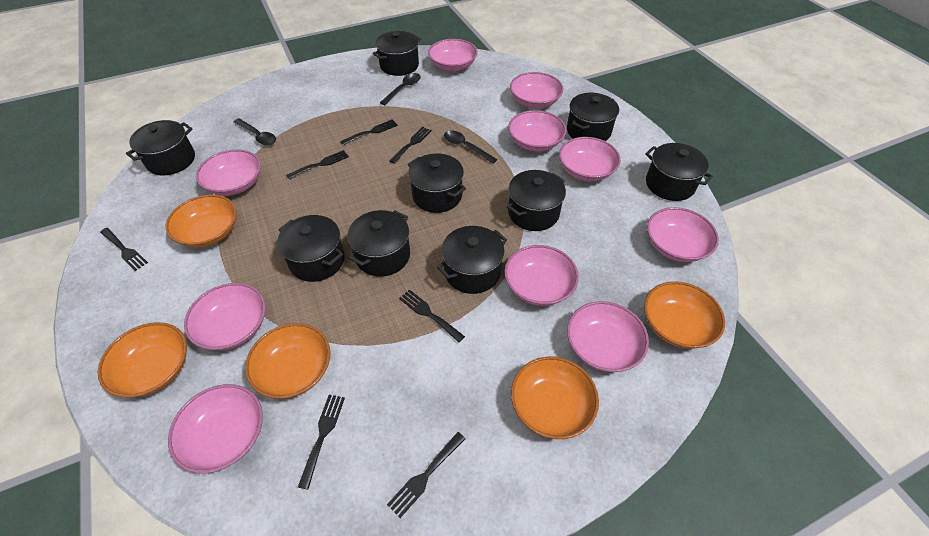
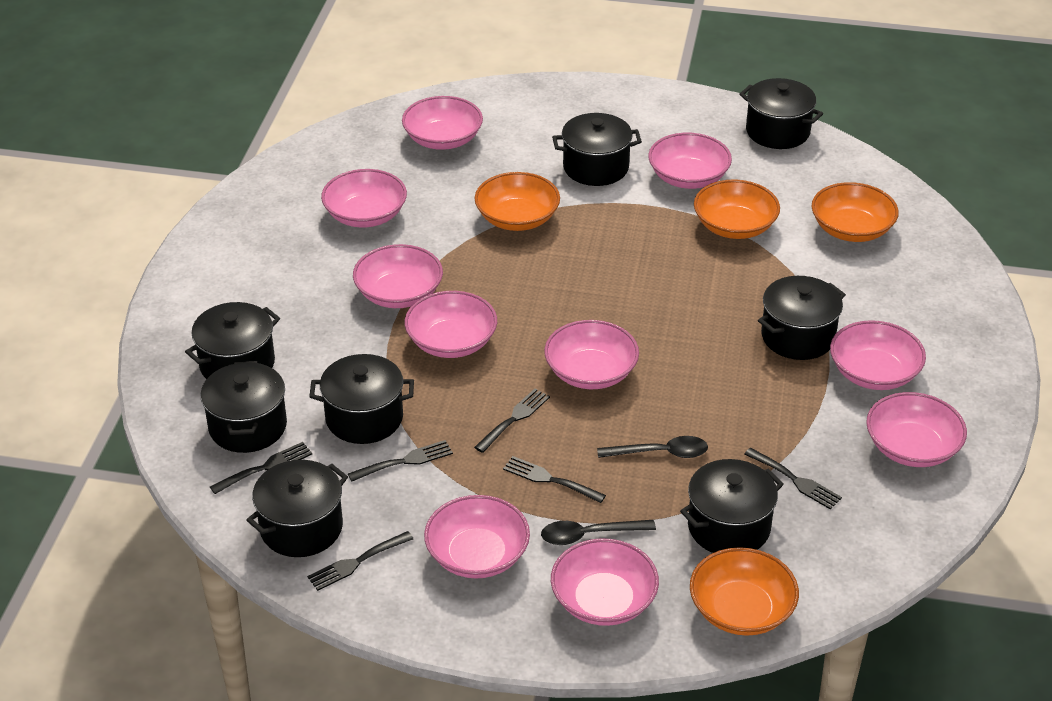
black fork: [100,228,148,271] [286,150,349,179] [298,395,345,490] [340,119,398,145] [387,432,465,518] [390,127,432,164] [399,289,465,342] = 7 -> [210,442,312,494] [307,531,413,591] [348,440,453,482] [474,389,550,453] [503,456,606,503] [744,448,842,510] = 6
black pot: [126,120,195,175] [277,215,345,282] [348,210,410,277] [373,31,421,76] [408,153,466,213] [437,226,507,294] [507,170,566,231] [567,93,619,141] [645,143,713,201] = 9 -> [185,302,280,379] [201,361,287,453] [247,460,348,557] [309,354,414,444] [552,113,642,186] [680,459,784,553] [740,78,823,149] [758,276,846,360] = 8
black spoon: [234,118,276,145] [380,73,421,105] [444,131,498,164] = 3 -> [541,520,656,545] [597,436,708,458] = 2
orange bowl: [98,322,187,398] [165,195,237,248] [245,323,330,399] [511,357,599,439] [644,281,725,349] = 5 -> [475,172,560,231] [690,547,799,636] [694,179,780,239] [811,182,899,242] = 4

